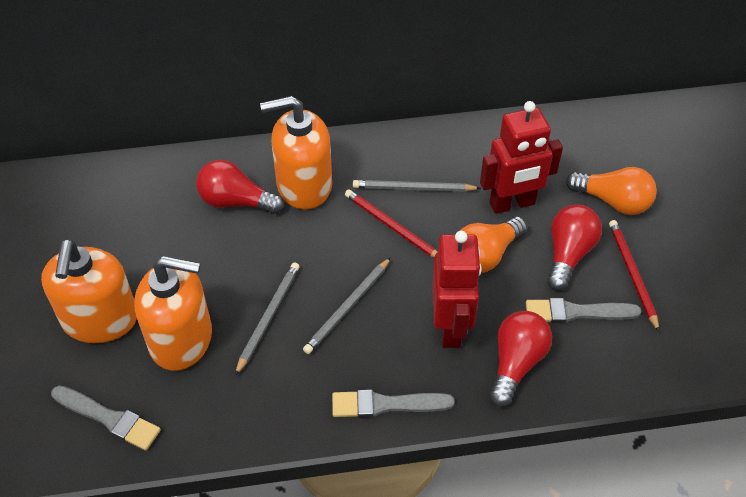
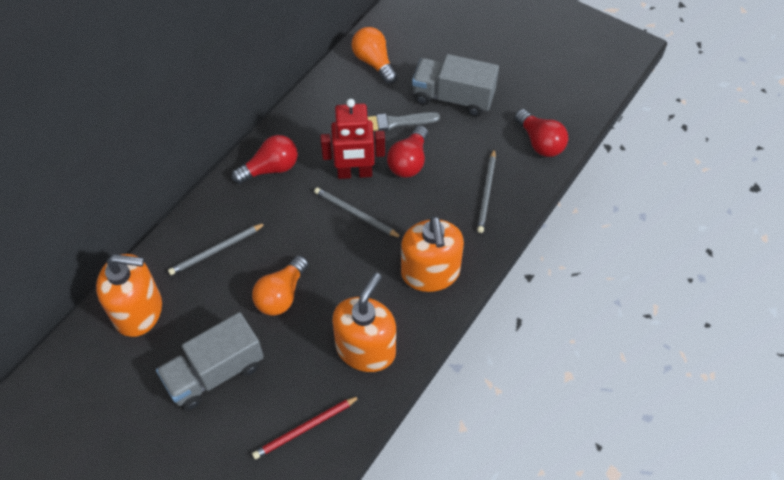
grey brush: [51,385,161,450] [332,390,455,418] [526,298,641,323] = 3 -> [368,112,440,131] = 1
grey truck: none = 0 -> [156,312,264,411] [412,54,499,117] = 2
red pencil: [345,189,438,258] [609,220,659,332] = 2 -> [252,396,360,459] = 1
red robot: [432,231,482,348] [480,101,563,214] = 2 -> [320,99,385,179] = 1

